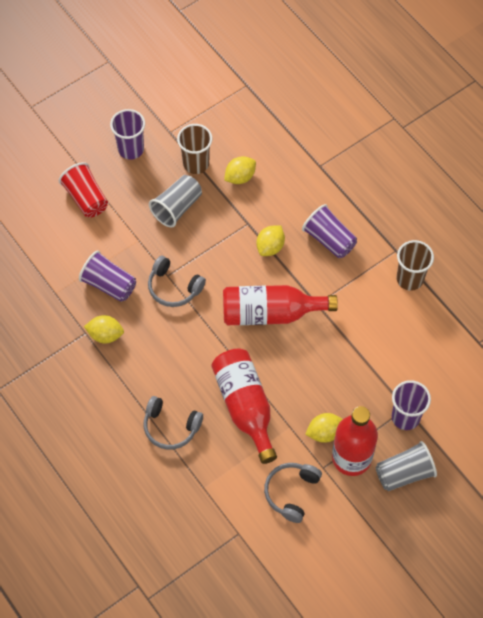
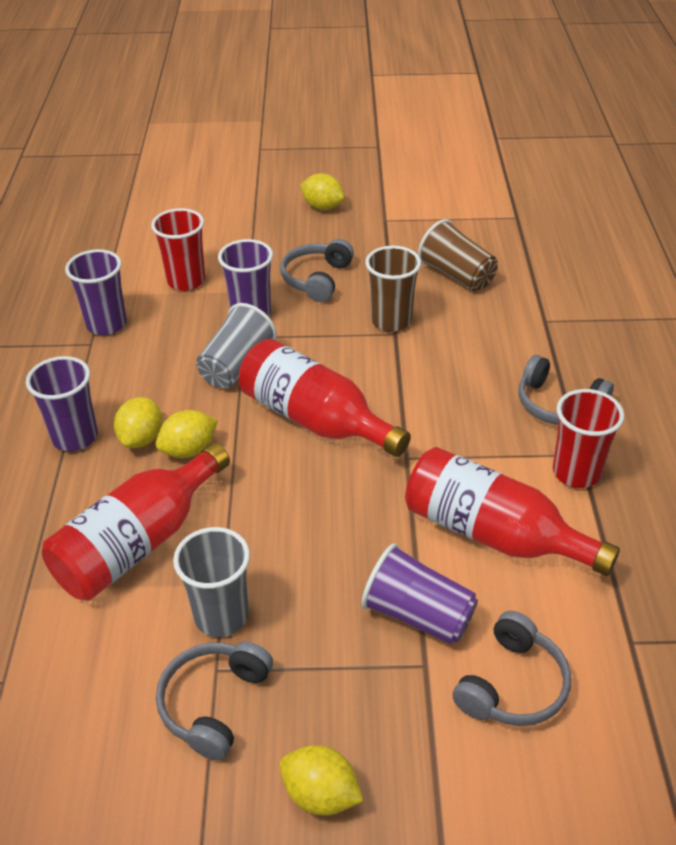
grey headphones: [144,396,203,450] [148,256,206,307] [264,463,322,523] = 3 -> [156,641,273,760] [280,239,354,302] [453,611,571,726] [519,355,614,425] = 4
red cup: [59,162,108,218] = 1 -> [151,208,205,291] [553,389,625,488] = 2

